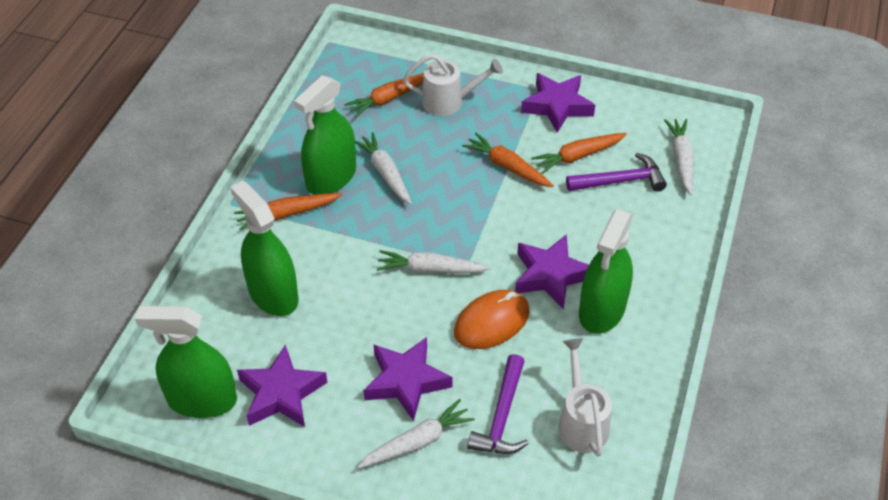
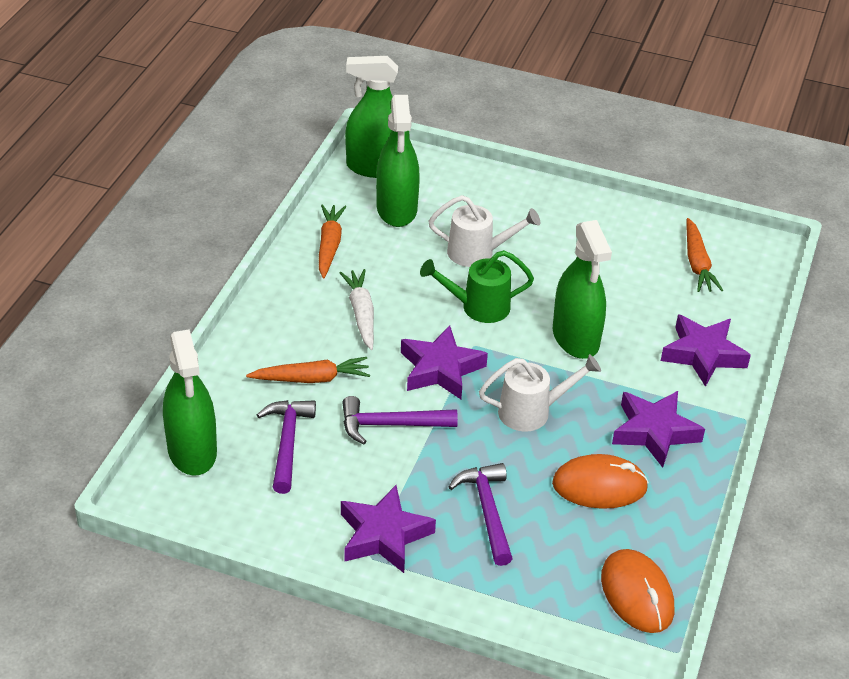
green watering can: none = 0 -> [420,250,534,323] = 1
orange carrot: [234,193,342,230] [344,73,424,118] [462,133,554,187] [531,133,627,174] = 4 -> [246,357,370,383] [319,204,346,278] [686,218,723,292] = 3
orange mouse: [454,290,530,349] = 1 -> [552,454,649,509] [601,549,674,633] = 2
purple hammer: [467,354,529,454] [566,153,667,191] = 2 -> [257,400,316,494] [342,396,458,444] [449,463,513,566] = 3
white carrot: [355,132,412,204] [357,399,475,468] [377,250,491,274] [664,119,694,195] = 4 -> [339,269,374,350] = 1

